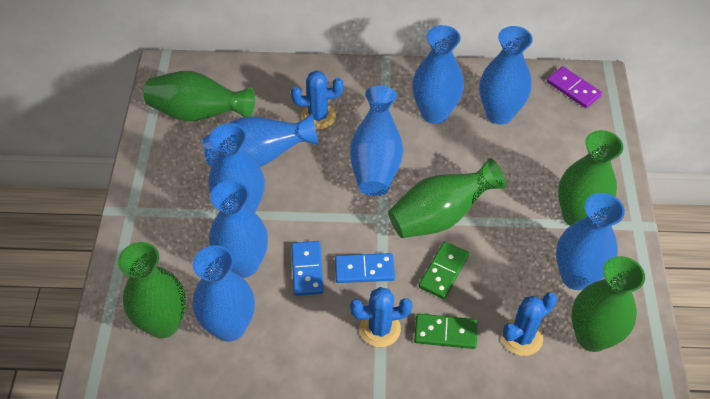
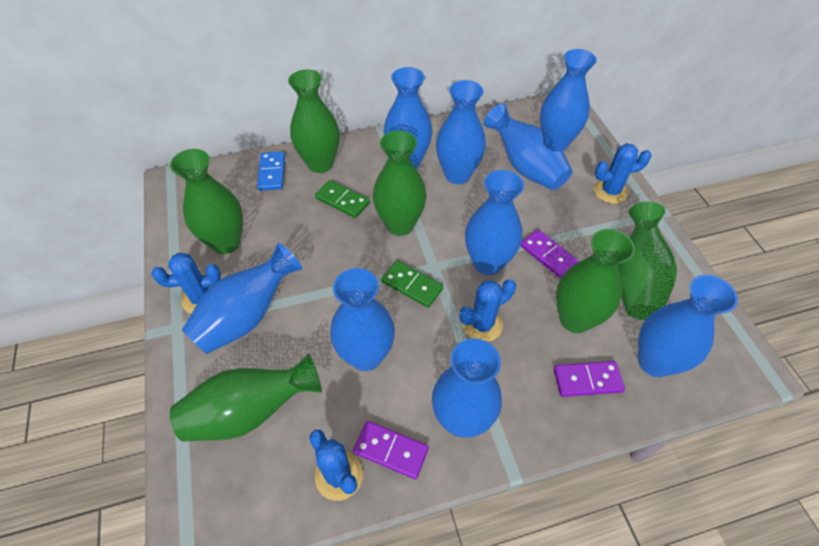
blue cactus: [291,71,343,130] [350,287,412,347] [501,292,557,356] = 3 -> [152,253,221,314] [309,430,363,501] [460,279,516,342] [594,143,651,204] = 4
blue domino: [291,241,324,296] [335,253,395,283] = 2 -> [257,152,285,191] = 1
blue vase: [192,245,255,341] [202,113,319,167] [208,123,265,213] [209,180,268,278] [350,85,403,196] [412,25,464,124] [479,26,533,125] [556,193,625,290] = 8 -> [182,243,302,354] [330,268,395,371] [384,67,432,168] [432,338,502,438] [436,80,486,184] [465,170,524,275] [484,103,573,190] [540,49,597,151] [638,275,738,377] = 9
green vase: [118,242,186,338] [144,71,255,122] [388,158,506,238] [558,130,623,226] [571,256,645,352] = 5 -> [170,149,243,254] [170,354,322,442] [288,69,340,173] [373,130,427,236] [556,229,635,333] [618,202,677,320] = 6
purple domino: [547,66,602,108] = 1 -> [353,421,429,479] [520,229,579,278] [554,361,625,397] = 3

